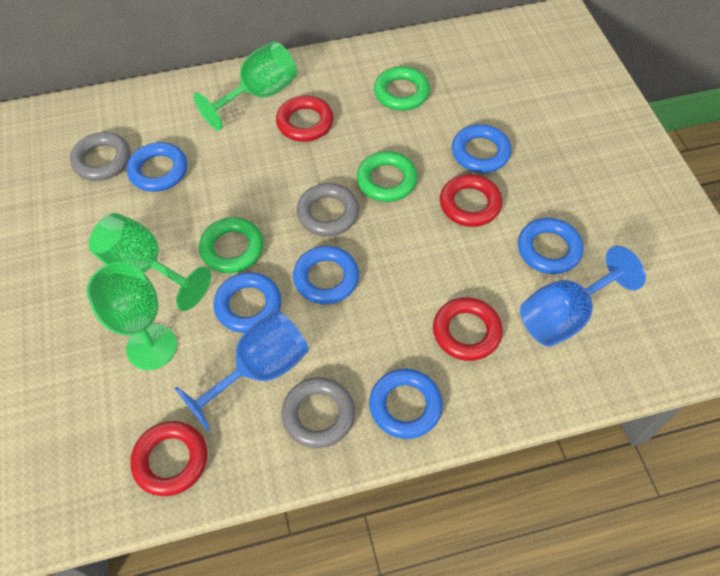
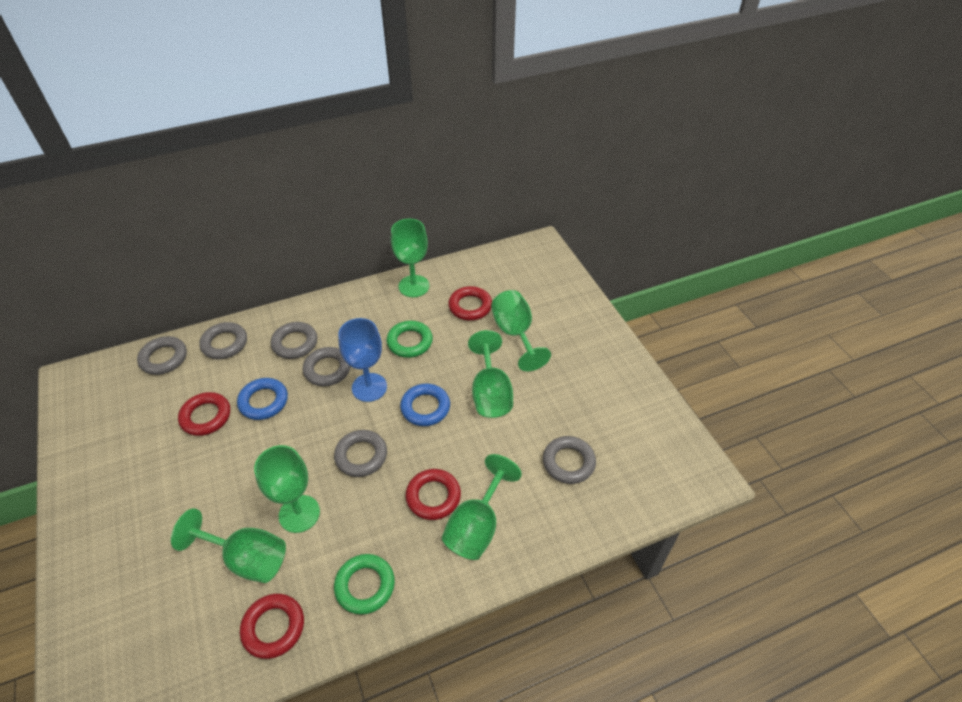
blue goblet: [175,310,309,431] [520,246,646,347] = 2 -> [338,318,387,402] = 1
blue ring: [127,142,187,192] [214,272,281,333] [293,246,359,304] [369,369,443,439] [452,124,511,173] [518,218,584,274] = 6 -> [237,378,288,420] [400,384,450,426] = 2
green goblet: [87,262,177,370] [89,213,211,311] [193,42,297,131] = 3 -> [171,508,286,583] [254,445,320,533] [391,219,430,297] [442,454,522,560] [468,330,513,418] [491,290,551,371] = 6
green ring: [199,217,264,273] [357,151,418,202] [374,66,430,111] = 3 -> [334,554,395,615] [387,321,433,358] = 2
grey ring: [70,132,131,181] [281,377,355,448] [297,183,359,236] = 3 -> [137,336,187,375] [199,322,247,359] [271,322,317,359] [303,347,351,386] [334,430,387,477] [543,436,596,484] = 6

